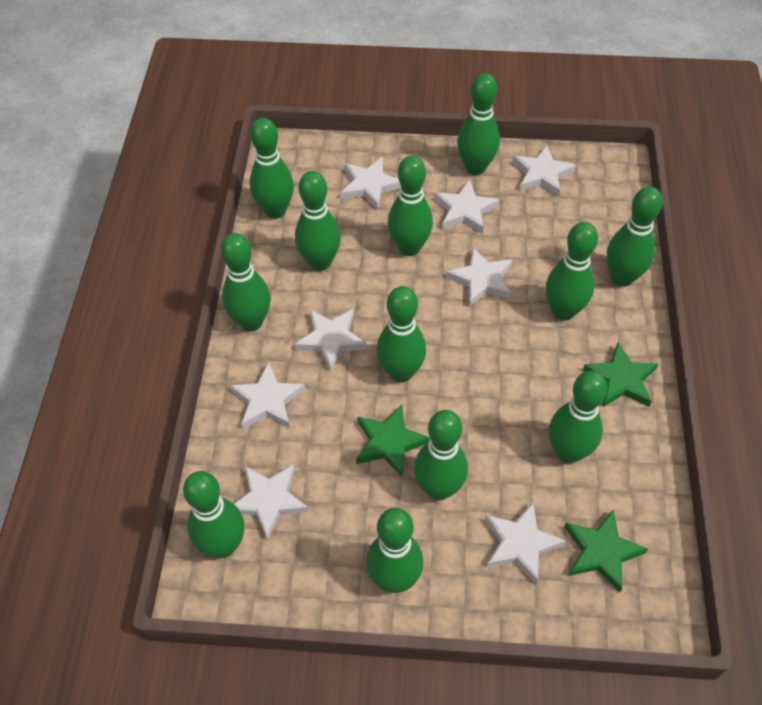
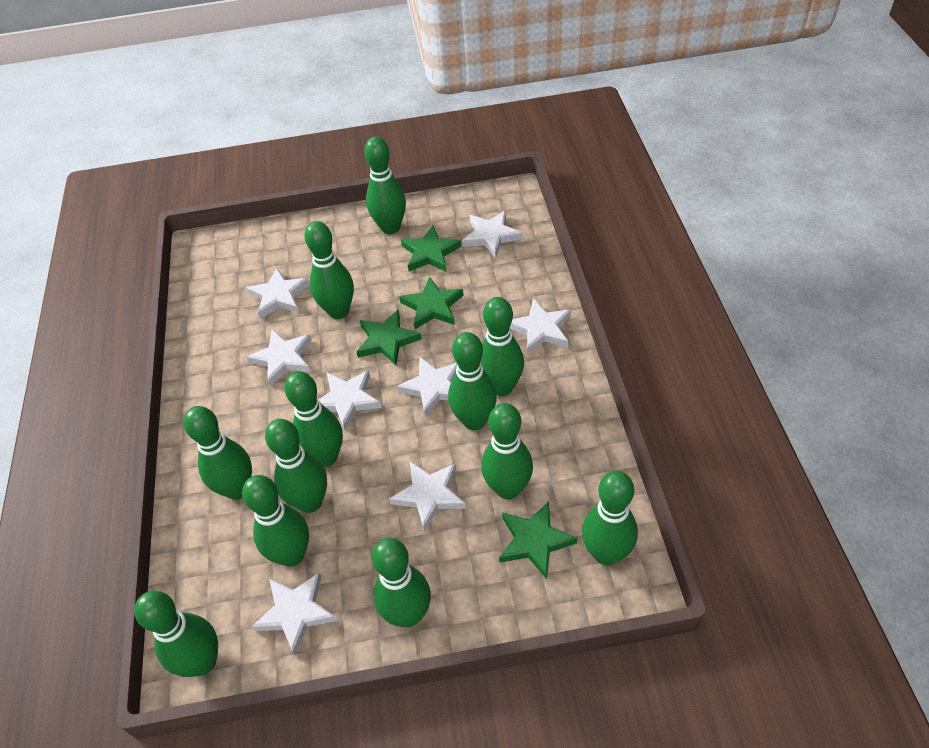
green star: [356,405,430,477] [565,510,648,593] [583,342,658,407] = 3 -> [356,310,422,366] [399,276,464,329] [401,225,461,272] [499,501,577,579] = 4

